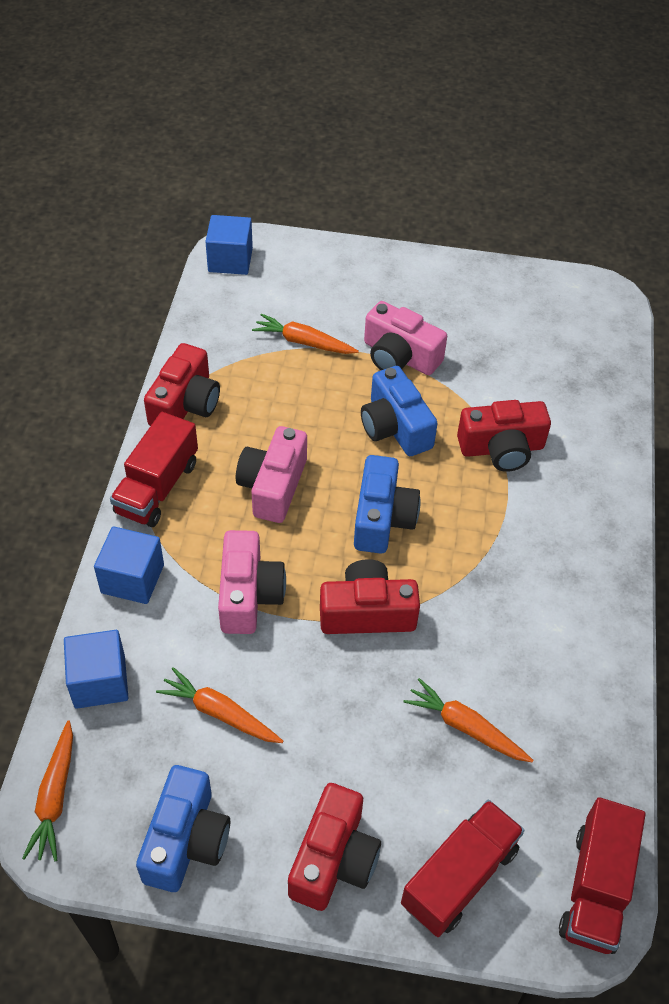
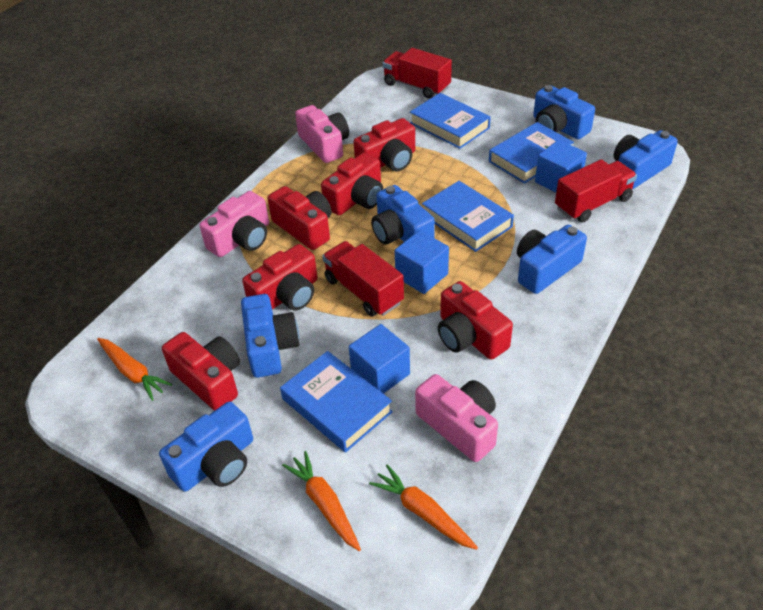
blue book: none = 0 -> [280,351,393,453] [410,93,491,149] [422,181,514,252] [489,122,574,184] = 4
blue camera: [136,765,230,892] [354,455,420,554] [361,366,438,456] = 3 -> [159,402,253,492] [241,294,299,378] [371,185,435,245] [517,225,587,294] [533,85,595,139] [613,130,678,189] = 6
orange carrot: [22,721,73,861] [156,667,283,743] [252,314,359,354] [403,678,533,762] = 4 -> [97,338,172,401] [282,451,361,551] [369,464,478,550] = 3
red camera: [144,343,220,426] [288,783,381,911] [320,559,420,634] [457,400,551,472] = 4 -> [162,332,240,411] [242,244,318,310] [268,186,332,250] [321,153,383,215] [354,118,415,171] [438,281,513,360] = 6

